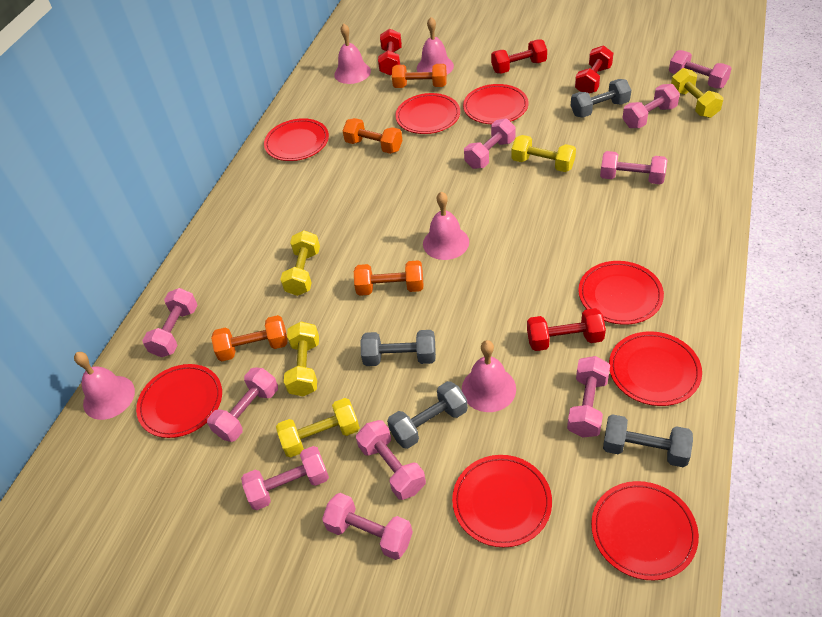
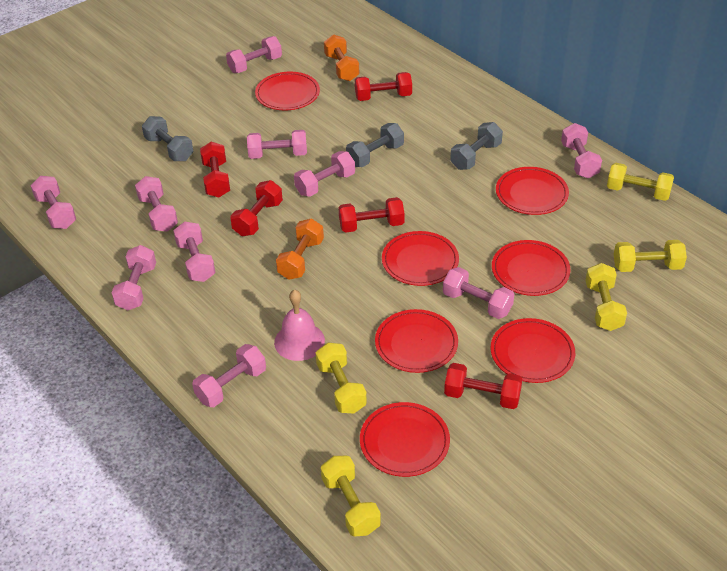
grey dumbbell: [361,330,436,366] [387,381,468,449] [571,79,631,117] [603,414,693,467] = 4 -> [142,116,193,161] [346,123,404,167] [450,122,503,170] = 3
orange dumbbell: [211,315,287,361] [343,118,403,154] [354,260,423,296] [392,64,447,88] = 4 -> [276,219,324,280] [324,34,359,81] = 2
pink bell: [74,352,135,420] [334,23,371,84] [417,17,454,75] [423,192,469,260] [462,340,516,412] = 5 -> [274,289,325,361] = 1
red dumbbell: [378,29,402,76] [491,39,547,74] [527,308,606,351] [575,45,613,94] = 4 -> [200,142,230,197] [230,180,283,236] [338,197,405,233] [355,72,412,101] [444,363,523,409] = 5
red plate: [136,364,222,438] [264,118,329,161] [395,93,460,134] [452,455,552,547] [463,84,529,124] [578,261,664,325] [591,481,699,580] [609,331,702,406] = 8 -> [255,72,320,110] [360,402,450,477] [375,309,458,373] [382,231,459,286] [491,318,575,383] [492,240,571,296] [496,167,569,215] = 7

